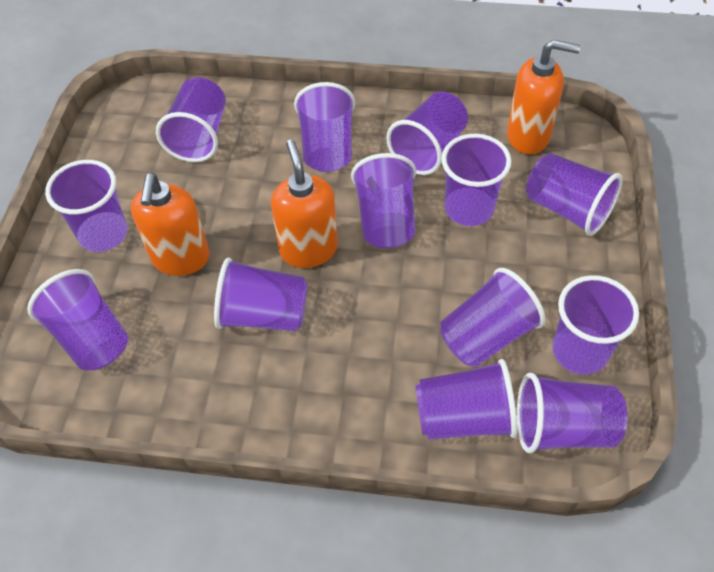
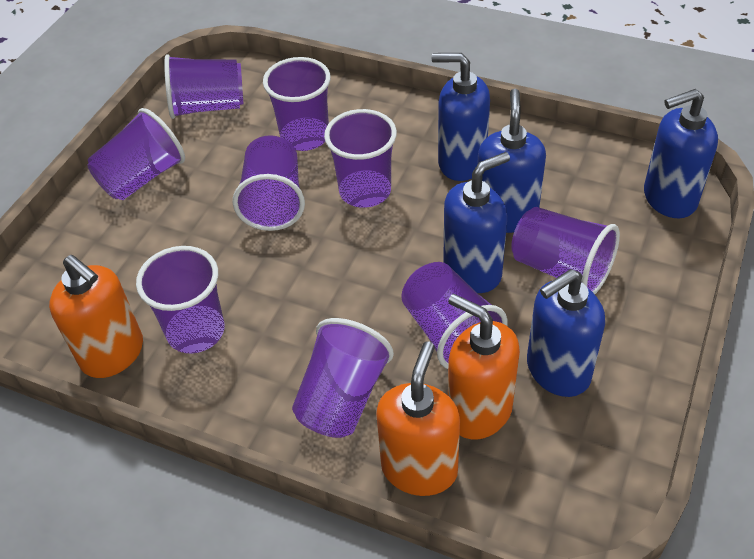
blue soap dispenser: none = 0 -> [432,53,490,181] [443,152,510,293] [477,89,546,233] [527,269,605,397] [644,89,718,218] = 5
purple cup: [27,269,128,370] [45,160,128,252] [156,77,226,162] [214,258,308,332] [294,82,355,172] [351,153,416,248] [386,91,468,175] [415,359,517,440] [440,268,545,367] [441,134,511,226] [517,373,628,454] [526,153,623,236] [552,275,639,375] = 13 -> [87,108,185,200] [136,246,225,354] [164,54,243,119] [232,135,305,231] [263,57,331,151] [292,318,394,438] [324,109,397,208] [401,262,507,369] [511,207,620,294] = 9

